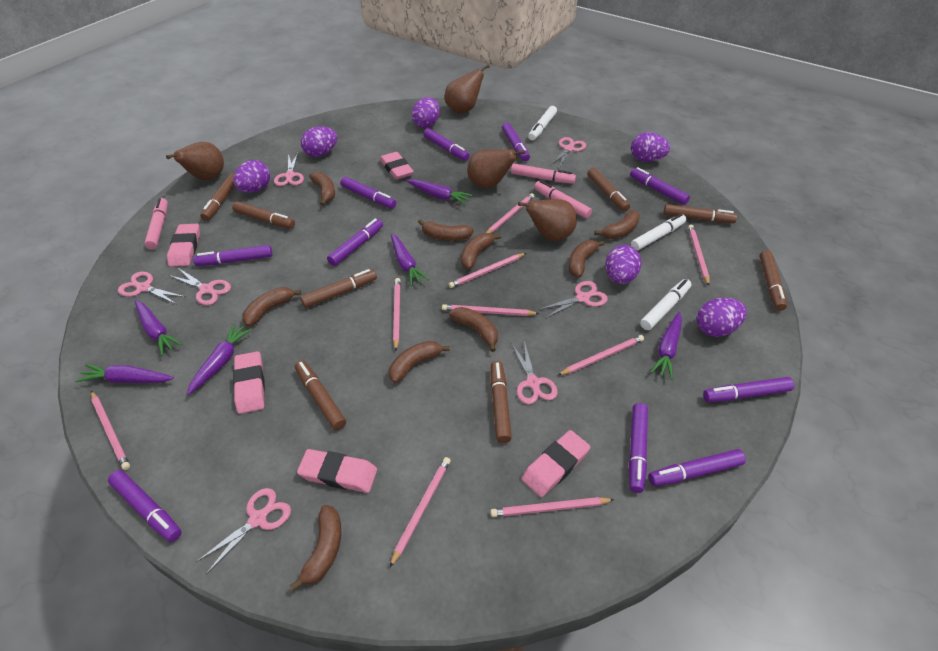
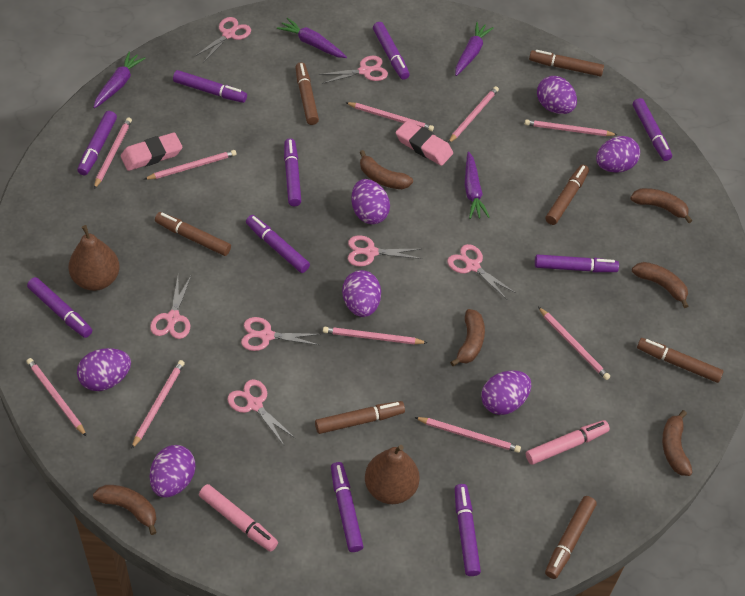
brown banana: [243,287,301,327] [290,505,341,591] [309,171,335,206] [389,341,450,383] [418,219,474,241] [449,307,498,352] [461,233,501,269] [569,240,605,278] [594,210,640,239] = 9 -> [93,485,157,535] [360,150,413,189] [450,309,485,366] [630,188,692,223] [632,262,688,308] [662,410,693,476] = 6
brown marker: [200,173,235,221] [232,201,295,229] [295,360,346,430] [300,269,377,308] [490,361,512,443] [587,168,630,212] [664,204,737,223] [759,250,787,311] = 8 -> [155,212,231,256] [295,62,319,125] [315,401,405,434] [529,50,604,76] [545,496,597,579] [546,165,589,225] [637,338,723,383] = 7
brown pear: [166,142,224,181] [445,64,490,113] [467,149,525,188] [518,199,577,241] = 4 -> [69,225,120,291] [365,445,420,504] = 2
pink eraser: [167,224,200,267] [233,351,265,414] [297,449,377,493] [380,152,414,180] [521,430,590,497] = 5 -> [121,132,182,171] [396,120,453,166] = 2
pink marker: [144,198,168,249] [511,163,576,184] [534,180,592,218] = 3 -> [199,484,278,552] [526,420,610,465] = 2
pink pencil: [91,391,130,470] [390,457,451,567] [393,278,401,351] [442,304,539,316] [449,253,526,288] [486,193,534,234] [490,497,615,517] [558,335,644,375] [688,225,709,286] = 9 -> [26,358,87,437] [94,117,132,189] [132,360,185,449] [144,150,237,180] [323,327,428,345] [345,102,434,131] [414,417,521,453] [448,86,499,143] [525,120,617,136] [538,307,610,380] = 10
purple carrot: [75,364,174,383] [135,300,182,356] [187,324,252,395] [391,234,429,286] [406,179,472,205] [650,312,682,380] = 6 -> [93,52,146,109] [277,18,347,58] [455,22,494,76] [465,152,490,219] = 4
purple egg: [233,160,270,193] [301,127,337,157] [412,97,440,128] [605,245,641,284] [631,132,670,162] [696,298,747,337] = 6 -> [77,348,131,391] [150,445,196,498] [342,270,381,317] [351,179,390,224] [481,371,532,415] [537,76,577,114] [596,136,640,173] = 7
white marker: [528,106,557,141] [631,214,686,251] [640,279,691,330] = 3 -> none = 0

